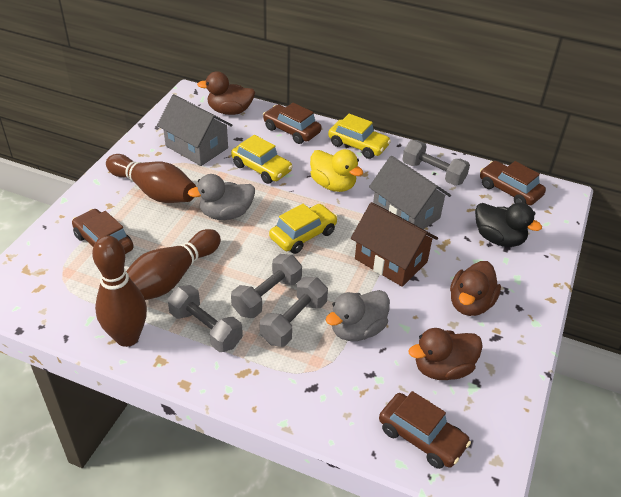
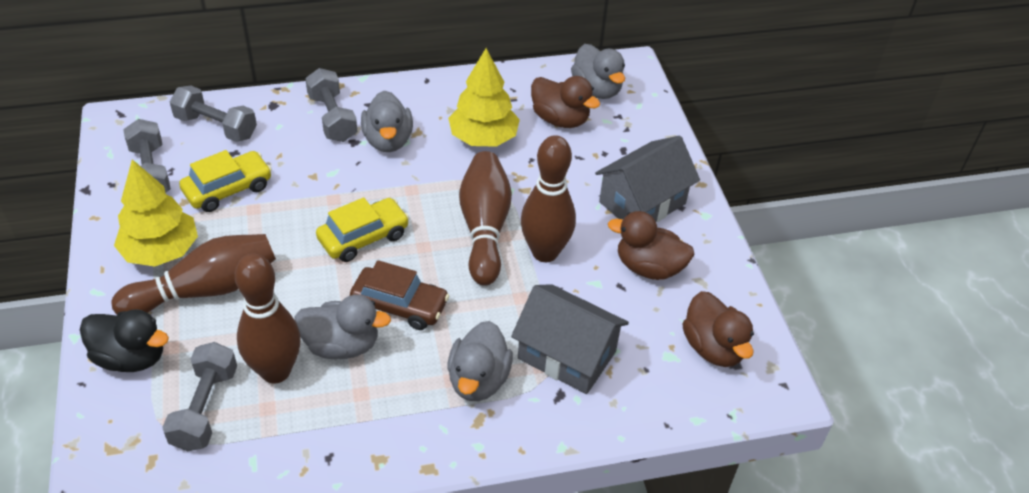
brown bowling pin: [92,236,147,347] [106,154,196,203] [126,229,221,300] = 3 -> [111,234,276,315] [235,254,301,383] [459,151,512,286] [521,135,576,262] = 4
brown car: [72,209,133,254] [263,103,322,144] [379,391,471,469] [480,161,546,205] = 4 -> [350,260,450,330] = 1
brown house: [351,202,438,287] = 1 -> none = 0
grey duck: [188,174,255,220] [326,290,390,341] = 2 -> [294,295,391,359] [361,90,413,152] [447,321,513,401] [571,44,625,99] = 4
yellow car: [231,135,293,184] [269,204,338,254] [328,114,391,159] = 3 -> [179,150,272,212] [316,197,409,262] = 2
yellow duck: [310,149,363,192] = 1 -> none = 0
yellow tree: none = 0 -> [114,159,198,267] [448,48,520,147] = 2

